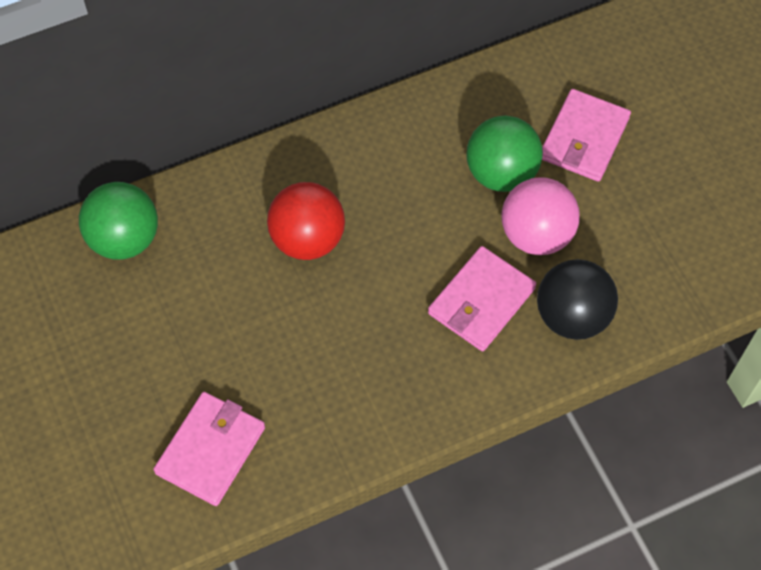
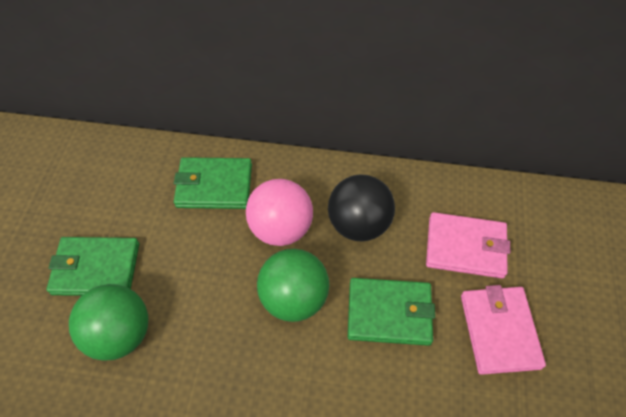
green wallet: none = 0 -> [46,237,139,296] [174,157,252,209] [348,278,435,346] = 3
pink wallet: [153,392,265,506] [428,246,536,351] [542,89,631,182] = 3 -> [426,212,510,279] [461,285,546,375] = 2
red ball: [267,182,345,260] = 1 -> none = 0

